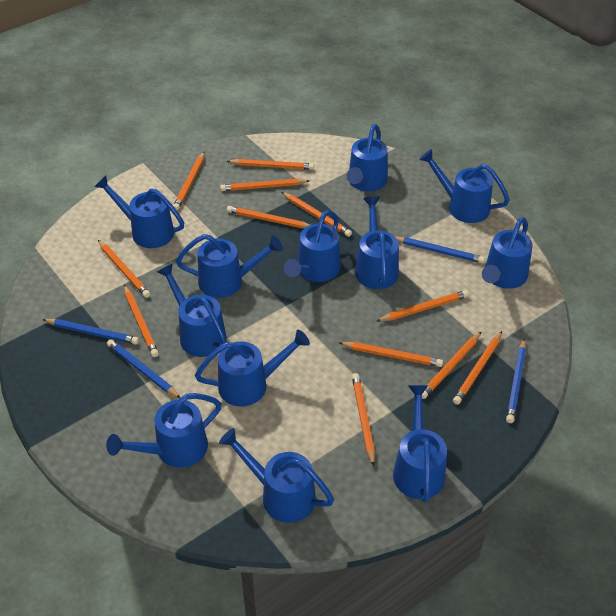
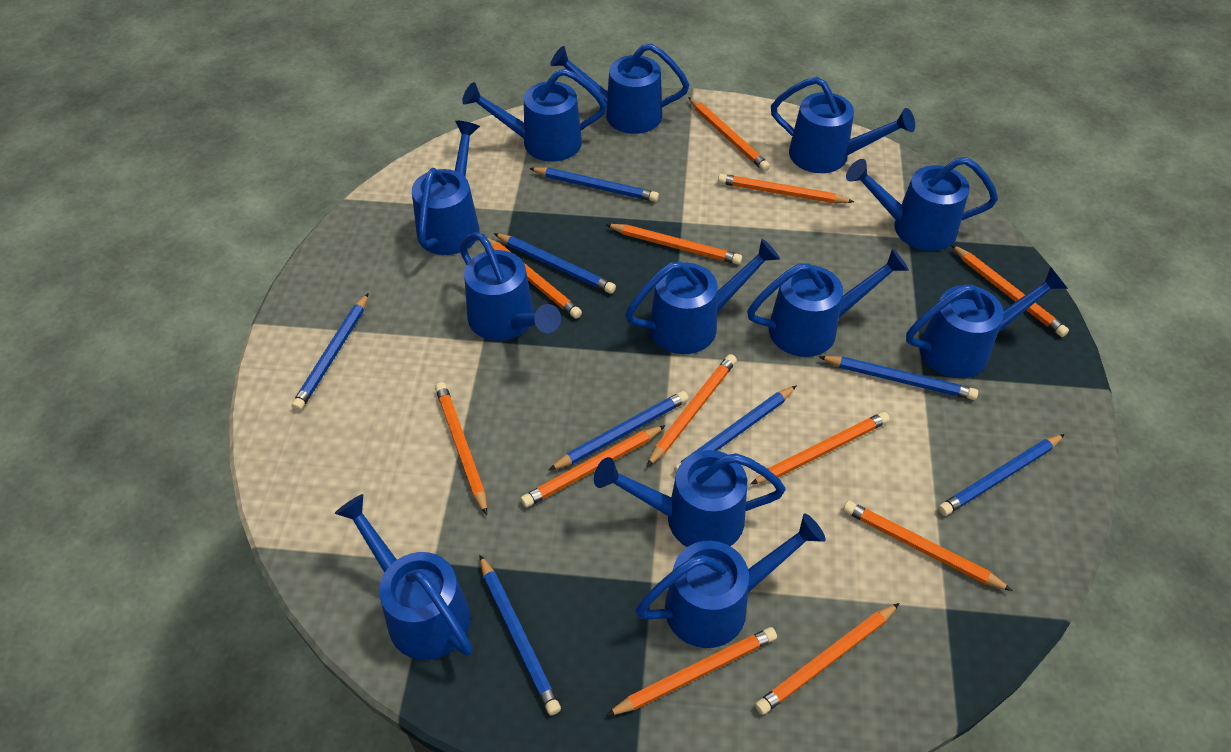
blue pencil: [42,319,139,345] [107,339,180,398] [396,237,485,263] [506,339,526,423] = 4 -> [292,293,369,411] [479,554,561,715] [494,233,616,294] [529,167,659,202] [549,391,689,470] [674,385,797,473] [819,356,978,400] [938,434,1065,516] = 8

